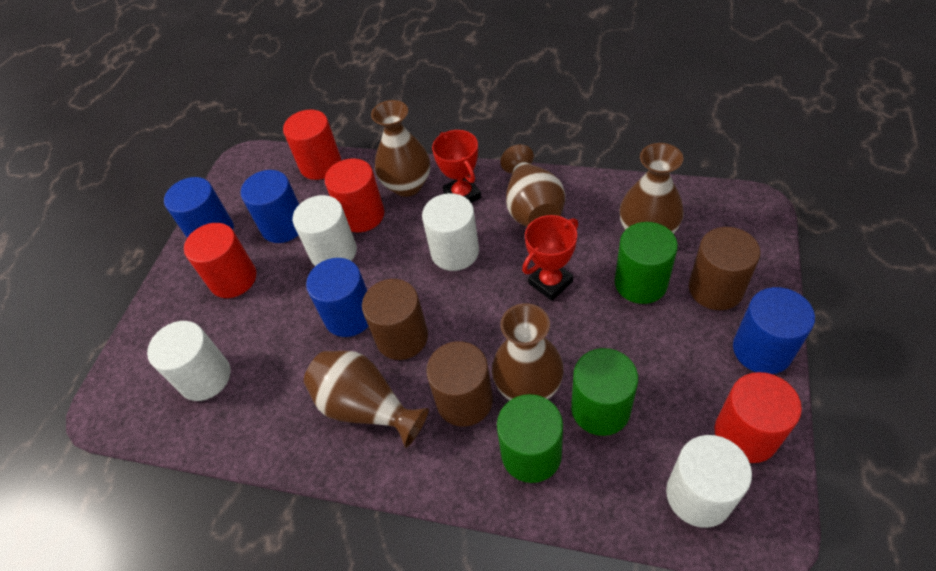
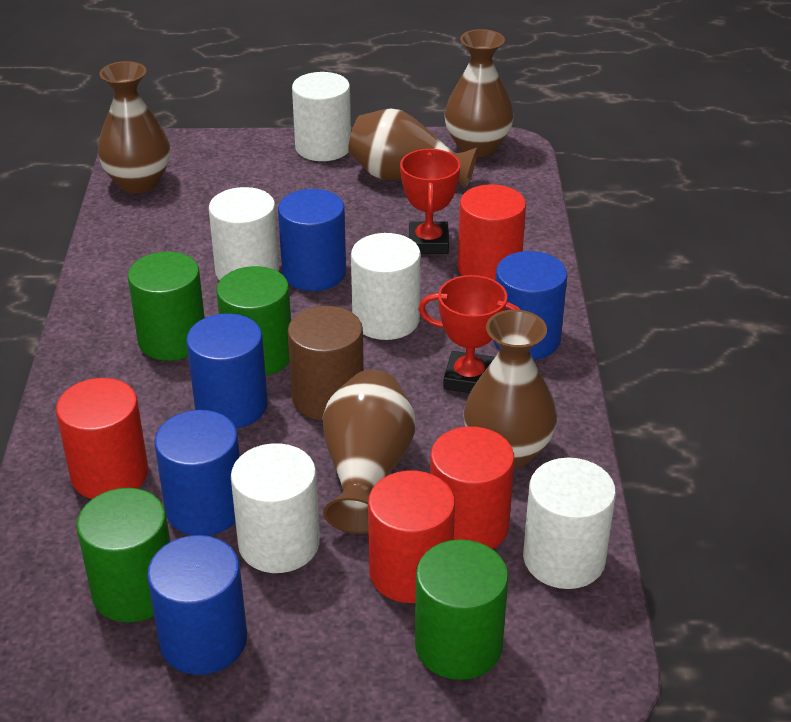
blue cylinder: [164,177,234,238] [240,170,299,243] [306,258,368,337] [733,287,815,374] = 4 -> [147,535,247,675] [154,410,240,536] [186,313,268,428] [278,189,346,291] [493,251,567,360] = 5
brown cylinder: [362,279,428,360] [426,341,493,427] [689,227,760,310] = 3 -> [288,306,364,421] = 1
green cylinder: [497,394,563,483] [571,348,638,436] [615,222,678,304] = 3 -> [76,488,170,622] [128,252,205,361] [216,266,291,376] [415,539,508,680] = 4
white cylinder: [147,321,230,401] [293,195,357,266] [422,193,479,271] [666,435,752,528] = 4 -> [209,187,279,280] [231,443,320,573] [292,72,351,161] [351,233,421,340] [523,458,616,589] = 5

